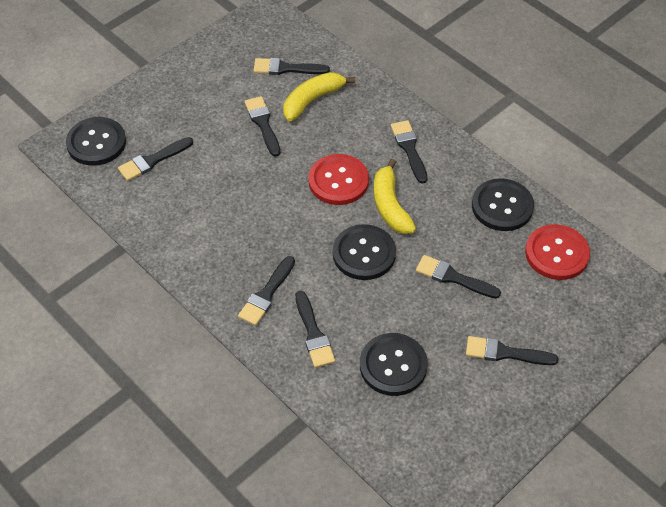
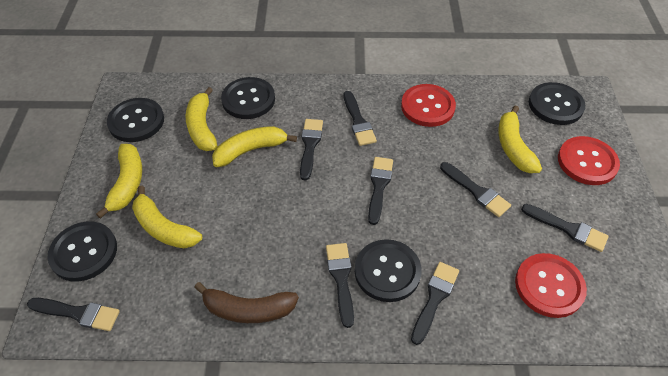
black button: [66,117,126,166] [333,224,396,280] [360,333,428,396] [472,178,534,231] = 4 -> [48,222,117,282] [107,98,164,142] [221,77,275,119] [355,239,422,302] [529,82,585,125] = 5
brown banana: none = 0 -> [194,282,299,323] = 1
red button: [308,154,369,205] [525,224,590,280] = 2 -> [401,84,456,127] [515,253,587,318] [558,136,620,185] = 3
yellow banana: [284,72,355,121] [374,159,416,234] = 2 -> [96,144,142,219] [132,186,202,248] [186,87,217,151] [212,126,297,167] [498,105,542,173] = 5

